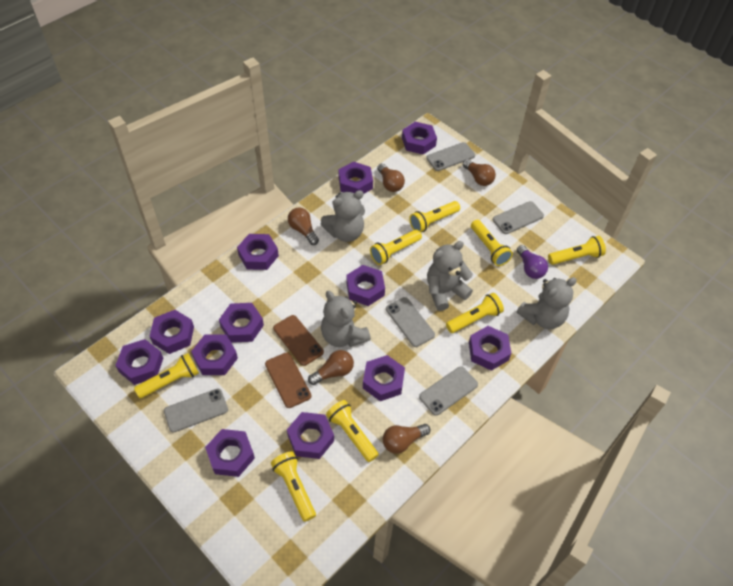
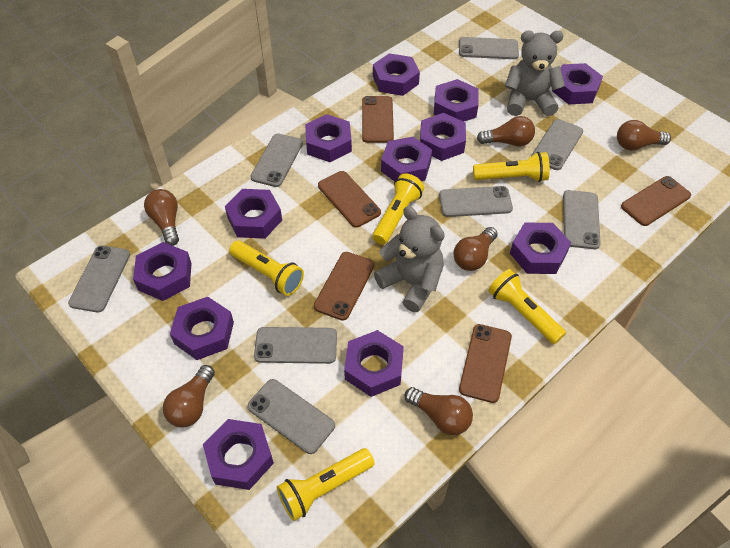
brown light bulb: [288,208,319,245] [308,350,354,385] [377,163,405,192] [383,424,430,454] [463,159,496,186] = 5 -> [144,189,179,246] [163,365,215,427] [405,387,473,435] [453,227,498,271] [477,116,535,146] [617,120,671,150] = 6
brown phone: [265,352,311,408] [273,315,324,366] = 2 -> [314,252,375,321] [318,171,381,228] [362,96,394,143] [459,324,512,403] [621,176,691,226] = 5
grey phone: [164,389,228,433] [386,297,435,347] [419,366,478,416] [426,142,475,171] [493,201,544,234] = 5 -> [68,245,130,312] [248,379,335,454] [250,133,303,187] [254,327,337,364] [439,186,513,217] [459,37,519,59] [531,119,583,170] [563,190,601,249] = 8
grey teddy bear: [321,190,365,242] [321,291,371,347] [427,241,473,311] [517,277,577,329] = 4 -> [374,206,445,312] [505,30,565,116] = 2
purple light bulb: [517,245,548,279] = 1 -> none = 0
yellow flashlight: [134,353,199,398] [271,451,316,522] [326,400,379,462] [370,230,422,265] [409,201,460,232] [446,293,504,333] [471,220,513,266] [548,236,606,265] = 8 -> [229,241,304,296] [277,448,375,521] [372,173,424,245] [473,152,550,182] [488,269,566,344] = 5

